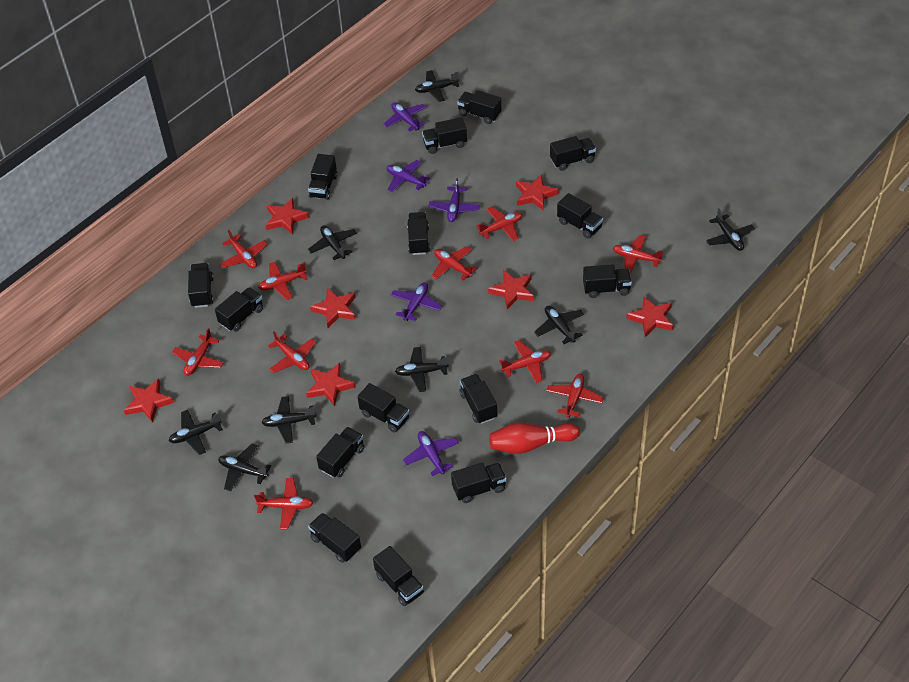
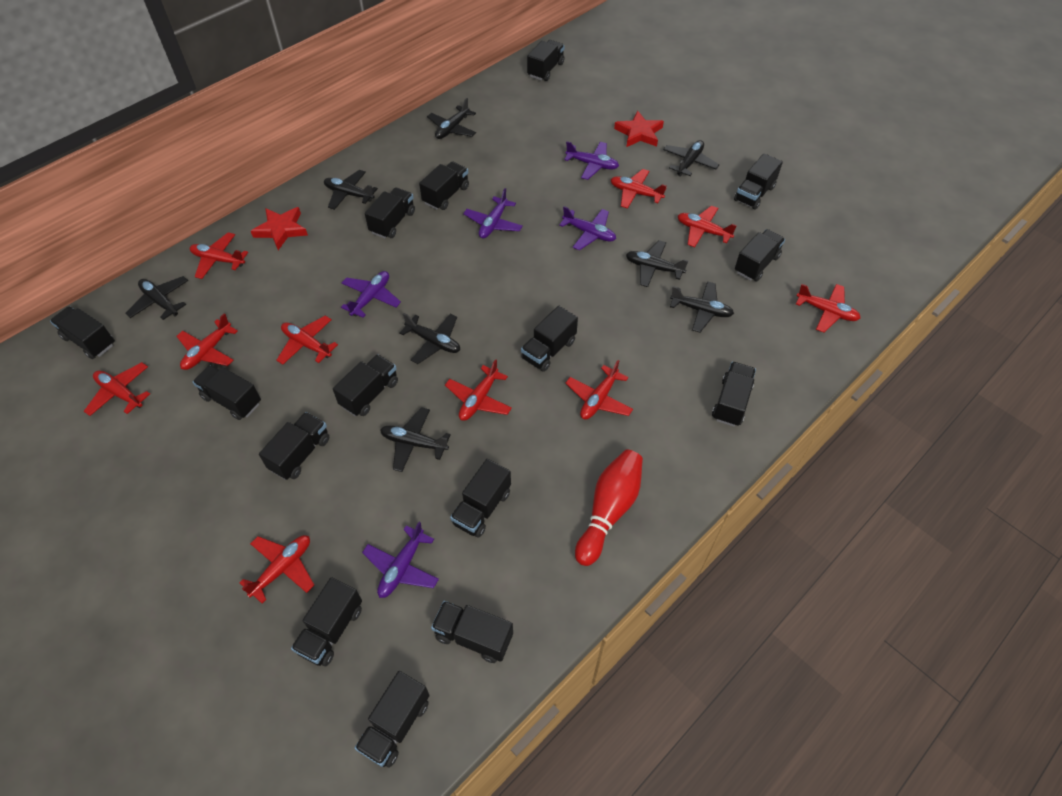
red star: [124,379,174,423] [266,198,309,235] [306,363,355,406] [310,288,355,328] [488,270,534,310] [516,175,559,211] [626,296,674,337] = 7 -> [251,207,308,250] [614,111,664,147] = 2

